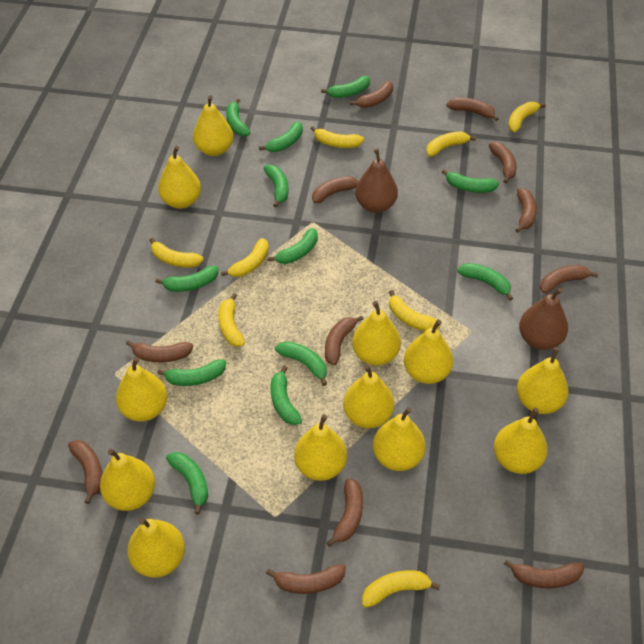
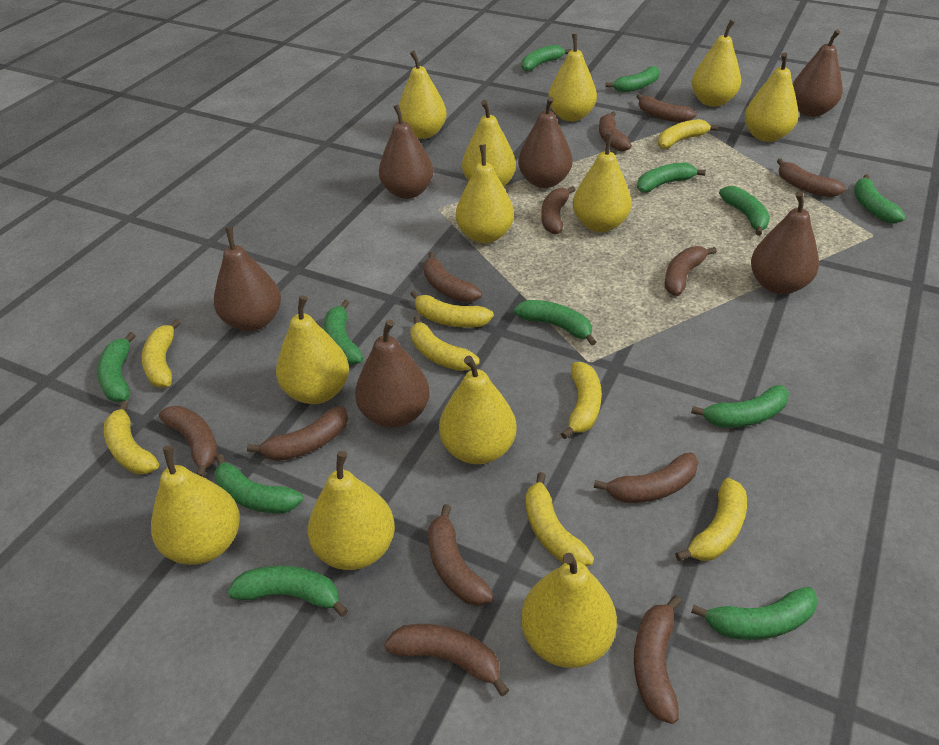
brown pear: [355,148,398,213] [519,288,568,350] = 2 -> [214,227,281,331] [355,319,430,428] [379,104,433,199] [518,96,573,188] [751,191,819,294] [793,29,843,117] = 6

